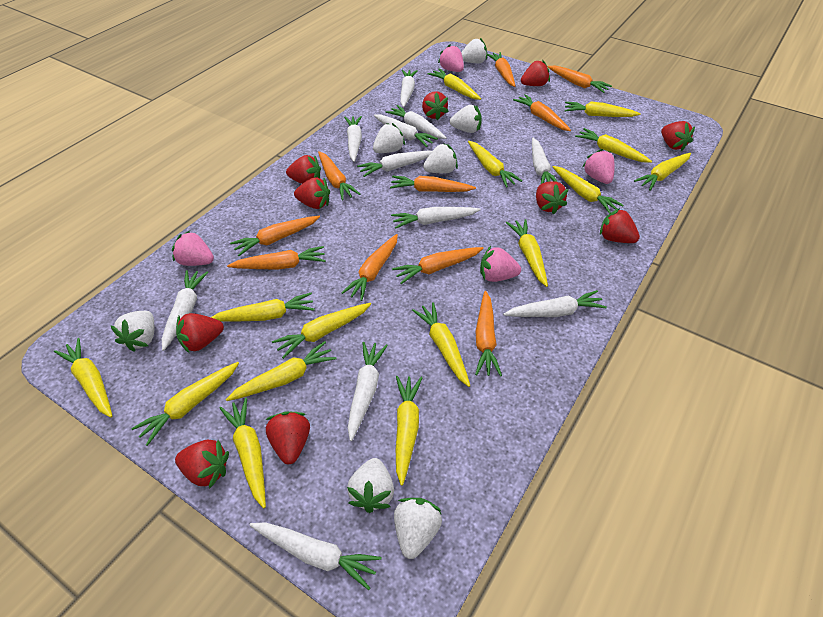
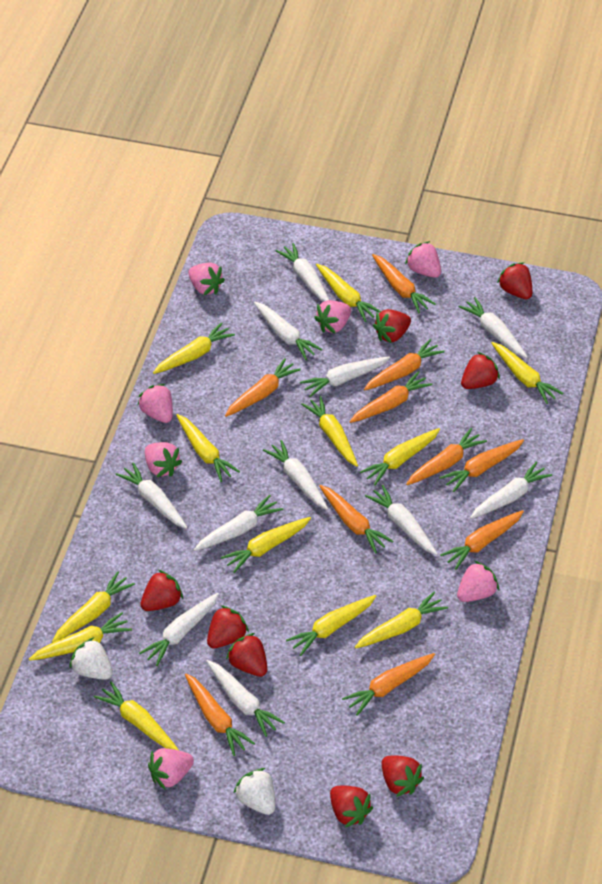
pink strawberry: [172,231,214,266] [438,44,464,72] [480,246,521,282] [582,149,615,184] = 4 -> [137,384,173,423] [145,442,182,477] [148,748,194,789] [188,263,225,295] [314,300,351,334] [405,241,441,278] [457,561,499,602] = 7
red strawberry: [175,439,229,489] [176,313,224,353] [265,411,310,464] [286,155,321,184] [294,177,330,209] [422,91,449,121] [521,60,550,86] [536,181,568,215] [600,208,640,243] [661,121,695,151] = 10 -> [140,570,183,611] [207,605,249,648] [226,633,267,677] [330,786,373,828] [373,309,411,343] [382,755,424,797] [461,352,500,389] [497,262,532,299] = 8
white strawberry: [111,311,155,352] [347,458,394,513] [373,123,405,153] [394,498,442,559] [423,143,458,173] [450,105,482,133] [461,38,487,63] = 7 -> [69,637,113,680] [234,768,275,815] = 2
yellow carrot: [54,338,113,418] [131,362,239,446] [211,293,315,322] [220,398,266,509] [226,341,336,401] [272,303,371,359] [396,376,422,486] [412,302,470,387] [428,68,481,100] [468,141,522,187] [506,219,548,287] [553,166,624,214] [565,102,641,117] [575,128,652,163] [634,153,691,191] = 15 -> [29,612,132,661] [52,571,135,643] [94,681,179,750] [153,322,235,374] [176,414,240,482] [221,517,311,573] [286,595,376,656] [301,396,358,467] [316,264,381,322] [355,592,448,649] [360,428,440,485] [492,342,563,404] = 12

